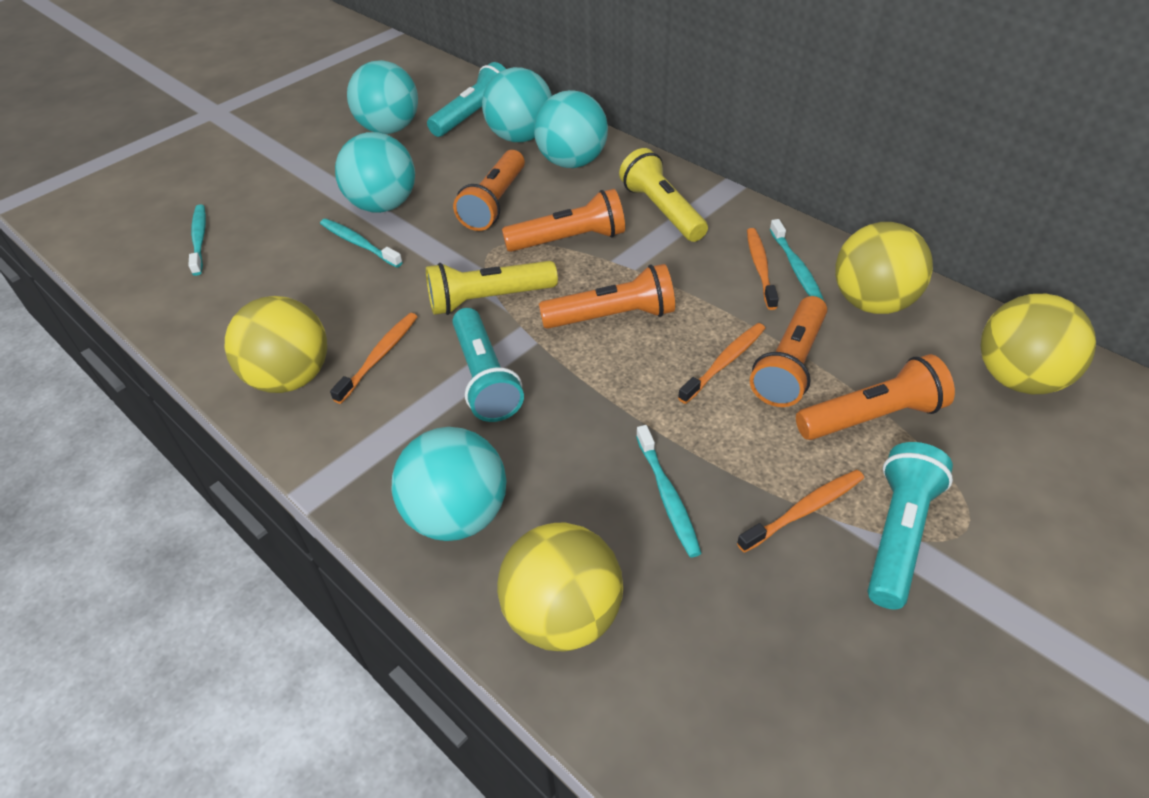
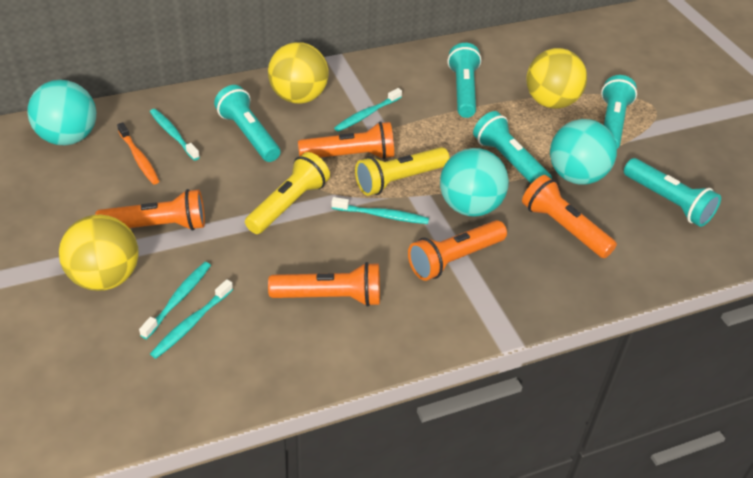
orange toothbrush: [330,313,417,404] [678,323,765,404] [737,470,864,553] [747,228,779,310] = 4 -> [117,122,159,185] = 1
turquoise ball: [335,132,415,213] [347,60,418,134] [392,427,506,541] [482,67,552,142] [534,90,608,168] = 5 -> [27,80,96,145] [440,148,509,217] [550,119,617,185] = 3
turquoise flashlight: [427,62,506,137] [452,308,524,422] [867,442,953,609] = 3 -> [214,85,280,162] [448,43,481,118] [473,111,552,184] [601,75,637,149] [624,158,721,227] = 5
turquoise toothbrush: [188,204,206,276] [320,219,403,268] [636,425,701,558] [770,219,825,302] = 4 -> [139,262,211,339] [150,109,200,161] [150,279,233,359] [331,197,429,224] [334,88,402,132] = 5
yellow ball: [225,296,327,393] [497,523,623,652] [835,222,933,314] [980,294,1096,394] = 4 -> [59,215,139,291] [268,42,329,104] [526,48,587,109] = 3

